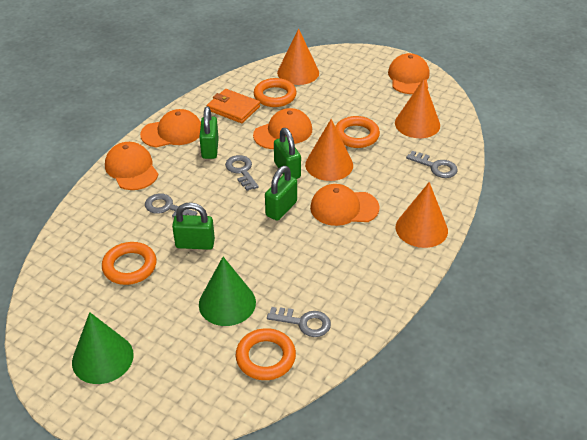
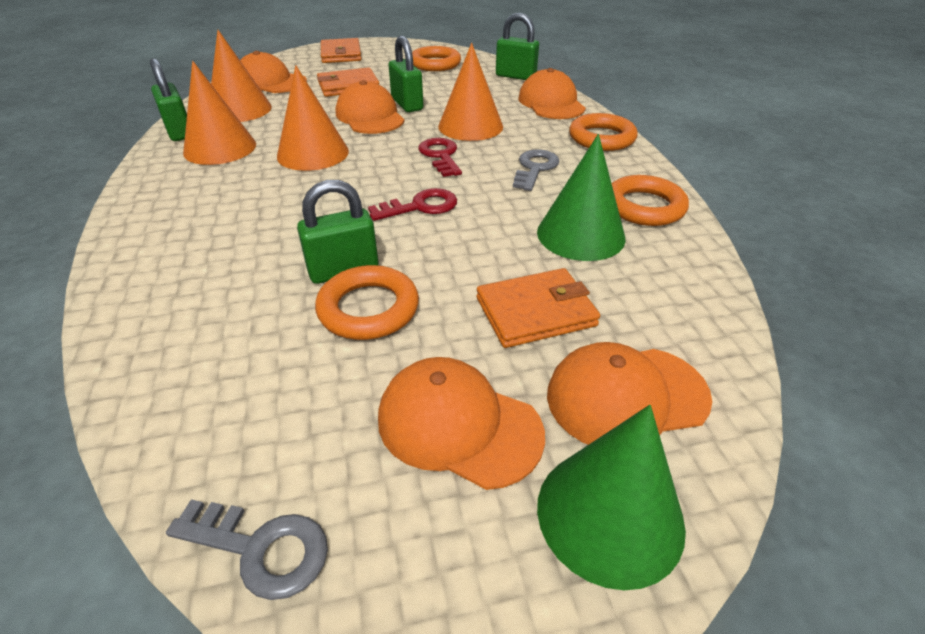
grey key: [145,193,197,218] [225,155,259,191] [267,307,331,337] [406,151,458,178] = 4 -> [166,499,328,600] [513,149,559,191] = 2
orange wallet: [207,89,260,123] = 1 -> [317,67,379,97] [321,38,362,63] [476,268,600,348] = 3
red key: none = 0 -> [368,188,457,221] [418,138,462,177] = 2

